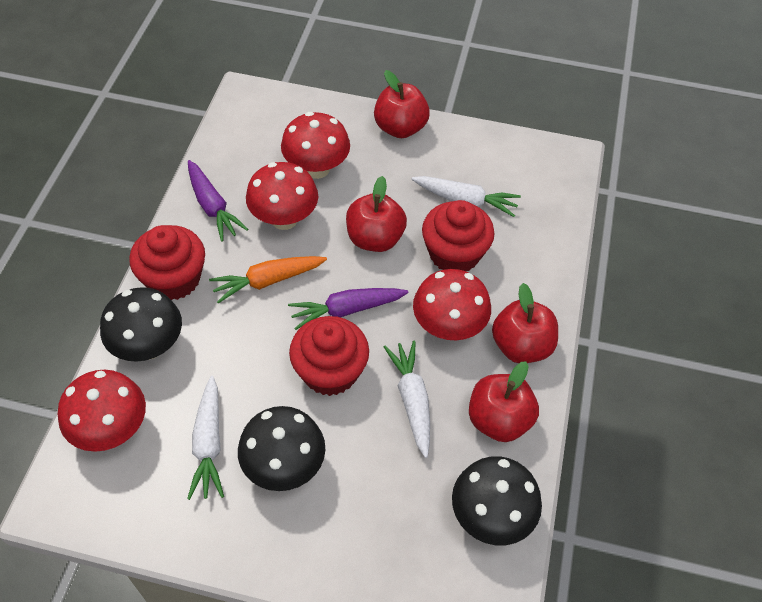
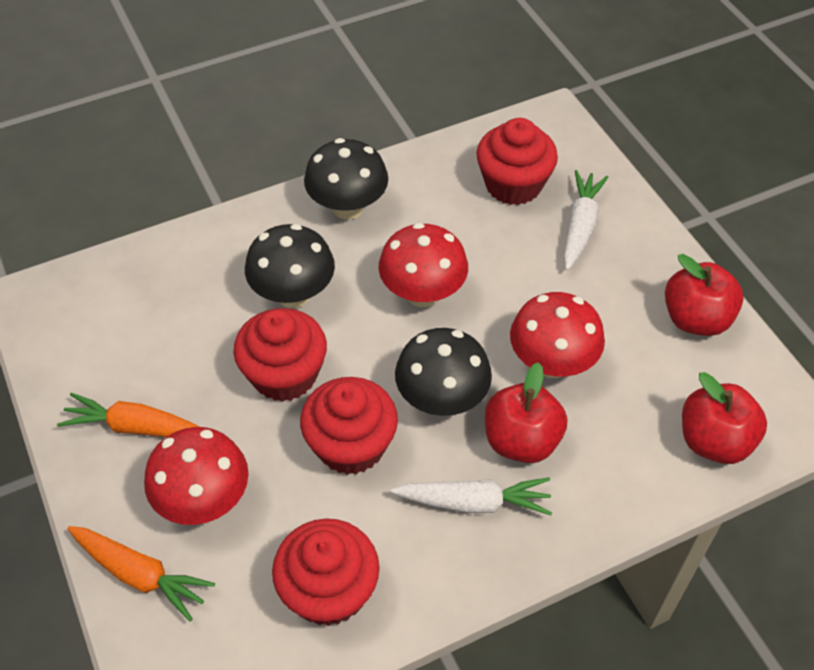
orange carrot: [209,256,327,303] = 1 -> [57,393,199,437] [67,526,215,621] = 2
purple carrot: [188,160,248,242] [288,288,408,330] = 2 -> none = 0
red apple: [346,176,407,252] [374,70,430,138] [469,361,539,442] [492,283,558,363] = 4 -> [485,362,567,463] [665,254,744,336] [682,372,767,464] = 3
red cupcake: [130,225,205,300] [289,316,369,396] [422,200,494,271] = 3 -> [233,308,327,402] [272,519,380,626] [300,377,398,475] [476,118,558,205] = 4
red mushroom: [58,370,146,452] [246,162,318,230] [281,112,350,179] [413,269,491,340] = 4 -> [144,427,248,525] [378,223,468,307] [510,292,605,378] = 3
white carrot: [187,376,224,500] [384,341,430,458] [412,176,521,217] = 3 -> [391,477,552,515] [563,170,608,271] = 2

